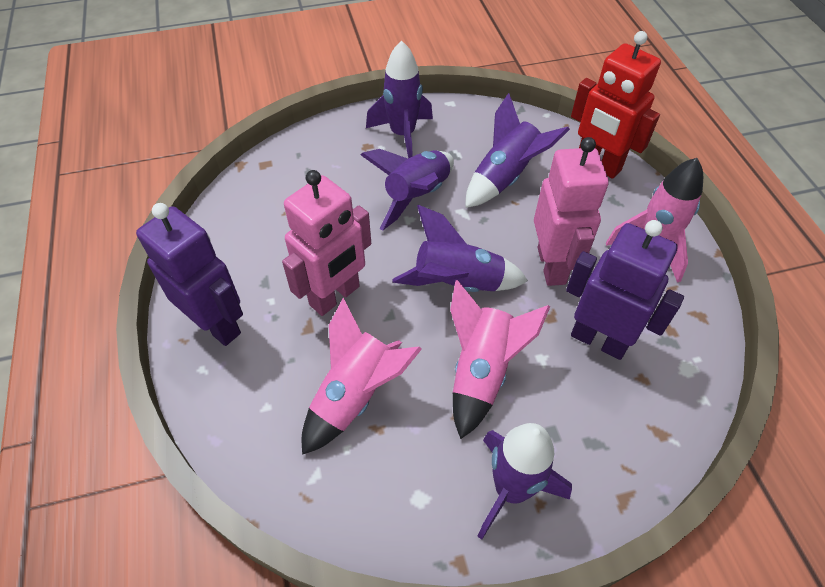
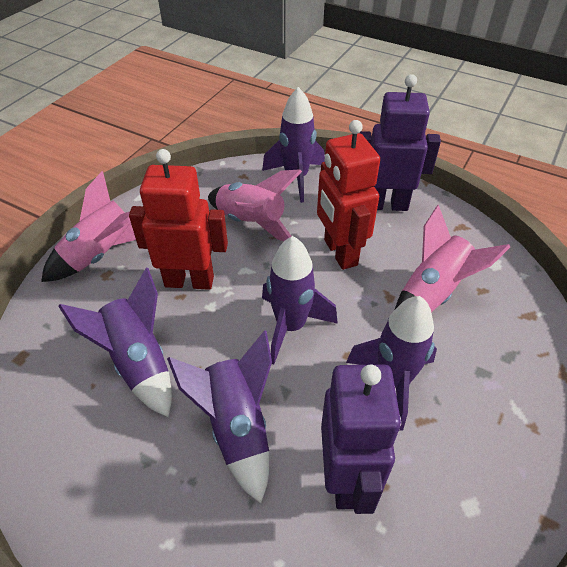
pink robot: [282,170,371,316] [534,137,609,286] = 2 -> none = 0
red robot: [571,31,661,179] = 1 -> [129,149,228,290] [317,120,380,270] = 2

